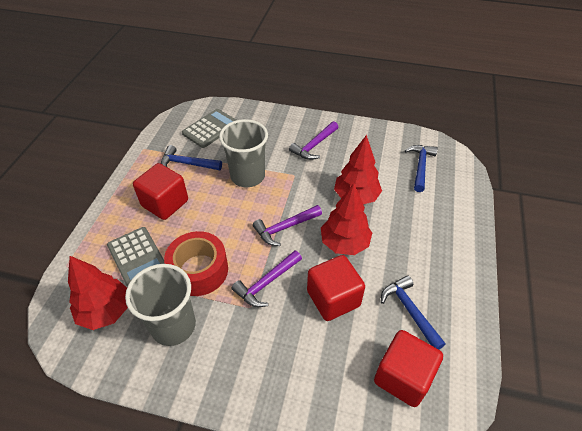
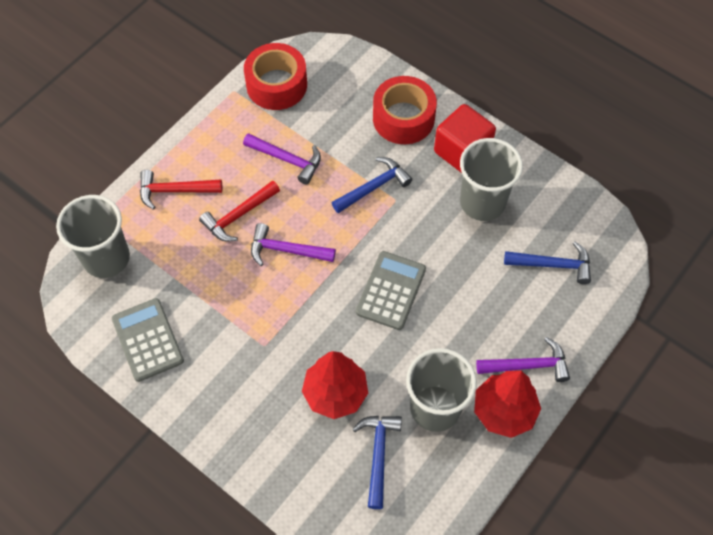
grey cup: [125,264,196,346] [219,119,268,187] = 2 -> [56,195,130,278] [406,348,477,432] [460,138,523,221] = 3
red cube: [133,163,188,220] [307,255,365,321] [374,330,443,407] = 3 -> [434,104,496,173] = 1
red hammer: none = 0 -> [140,170,223,210] [199,180,280,242] = 2
red tape: [164,231,228,296] = 1 -> [244,43,307,110] [373,76,437,144] = 2
red tree: [68,256,128,330] [321,183,372,255] [334,135,382,204] = 3 -> [302,351,368,419] [474,370,541,438] = 2

